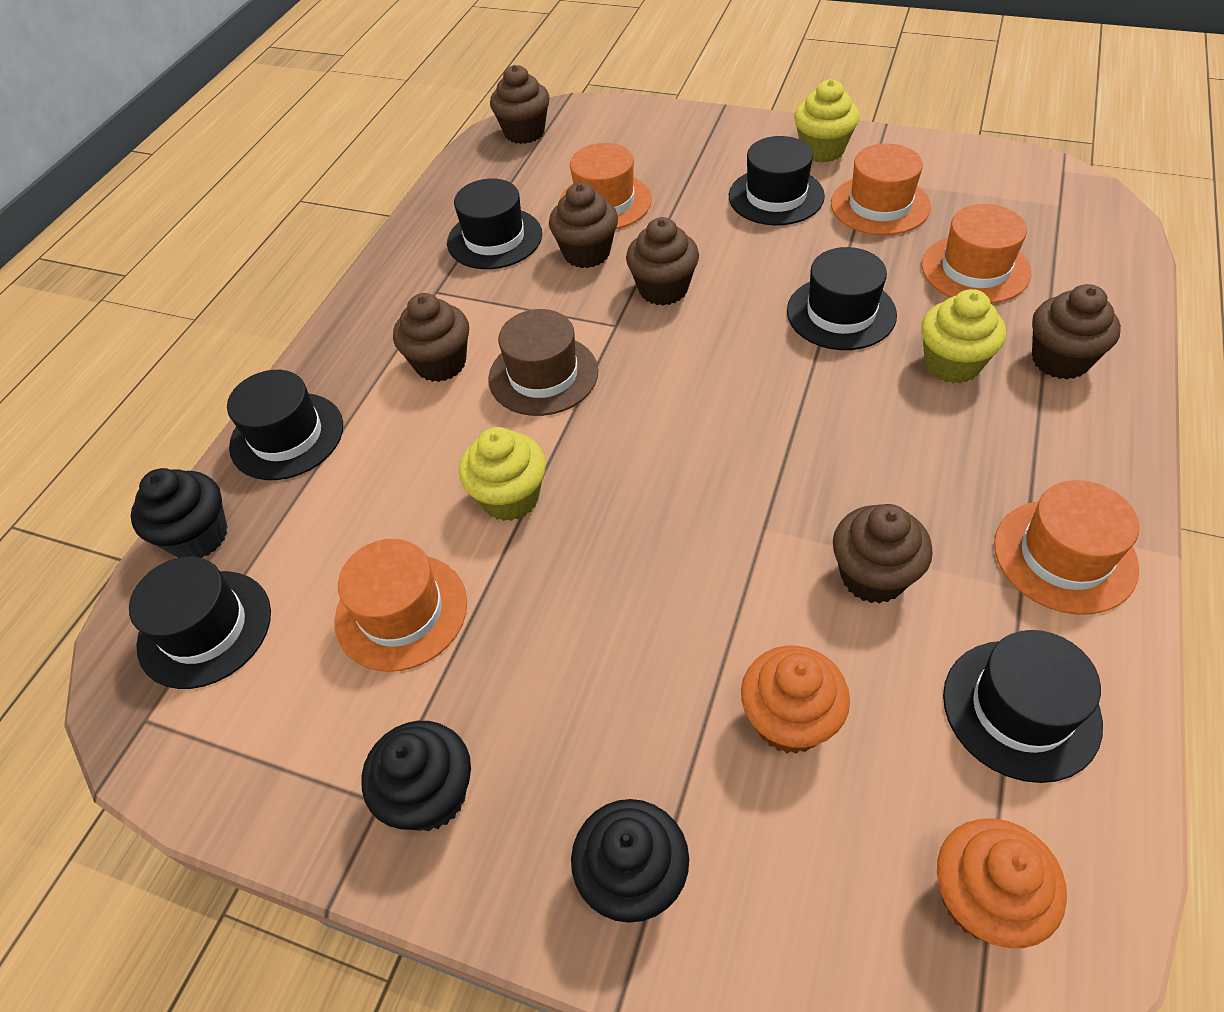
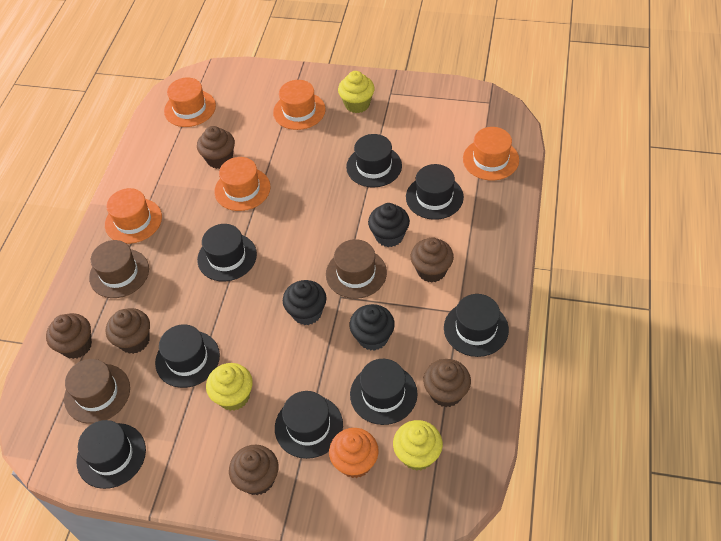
black hat: [129,557,271,689] [227,370,343,480] [447,179,542,269] [729,136,825,225] [787,247,897,350] [943,630,1103,783] = 6 -> [76,420,146,489] [155,324,220,388] [197,224,257,282] [275,391,343,459] [346,134,402,187] [350,359,417,425] [406,164,464,220] [444,294,509,357] = 8
brown hat: [488,309,598,416] = 1 -> [64,359,130,424] [89,240,149,298] [326,239,387,299] = 3
orange cupcake: [741,646,850,754] [937,819,1067,948] = 2 -> [329,428,379,478] = 1

